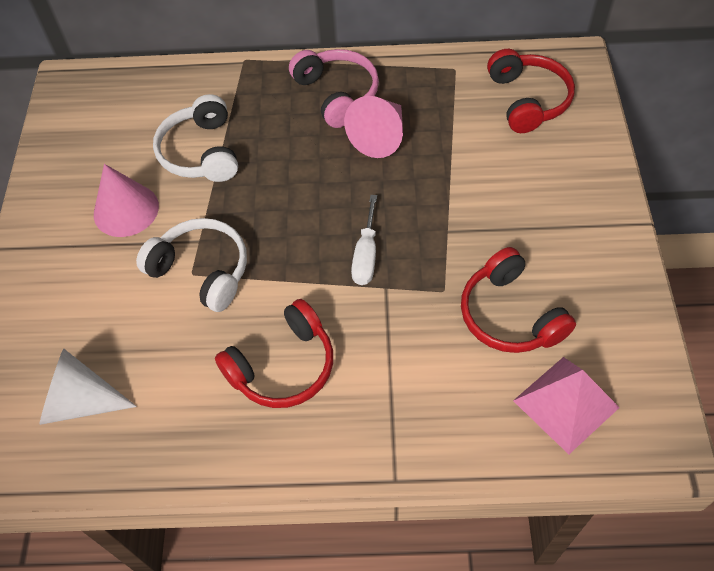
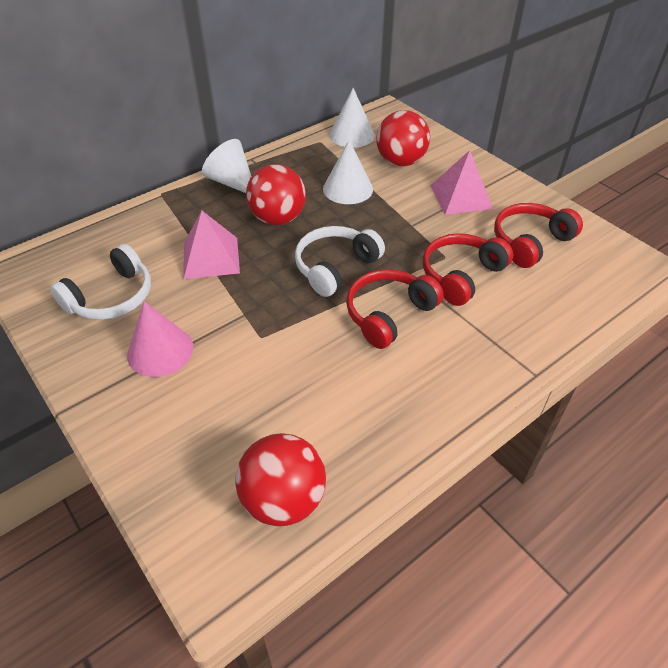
pink cone: [94,164,159,237] [344,96,403,158] = 2 -> [127,301,193,377] = 1
pink headphones: [289,49,379,128] = 1 -> none = 0
pink pyramid: [513,357,620,454] = 1 -> [183,211,240,279] [430,150,493,215] = 2
red ball: none = 0 -> [235,433,326,526] [246,164,306,225] [376,110,430,166] = 3
white cone: [40,349,137,425] = 1 -> [202,139,251,193] [323,140,373,204] [329,88,375,148] = 3
white screwdriver: [351,195,377,285] = 1 -> none = 0

